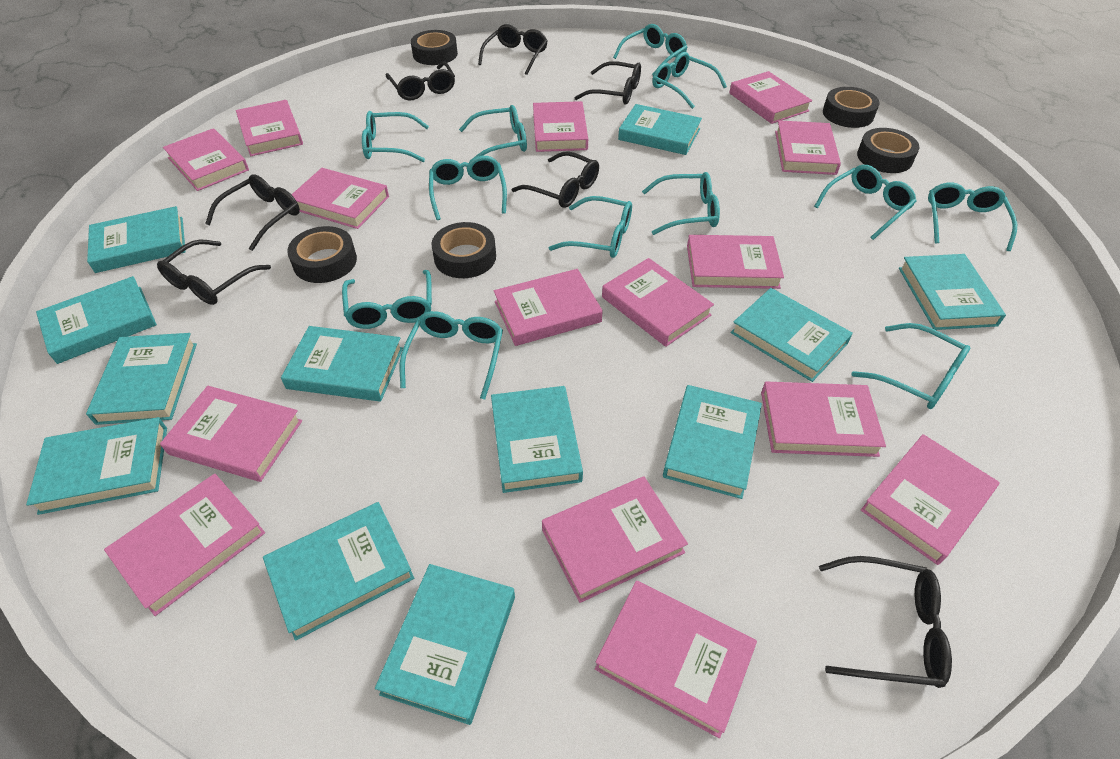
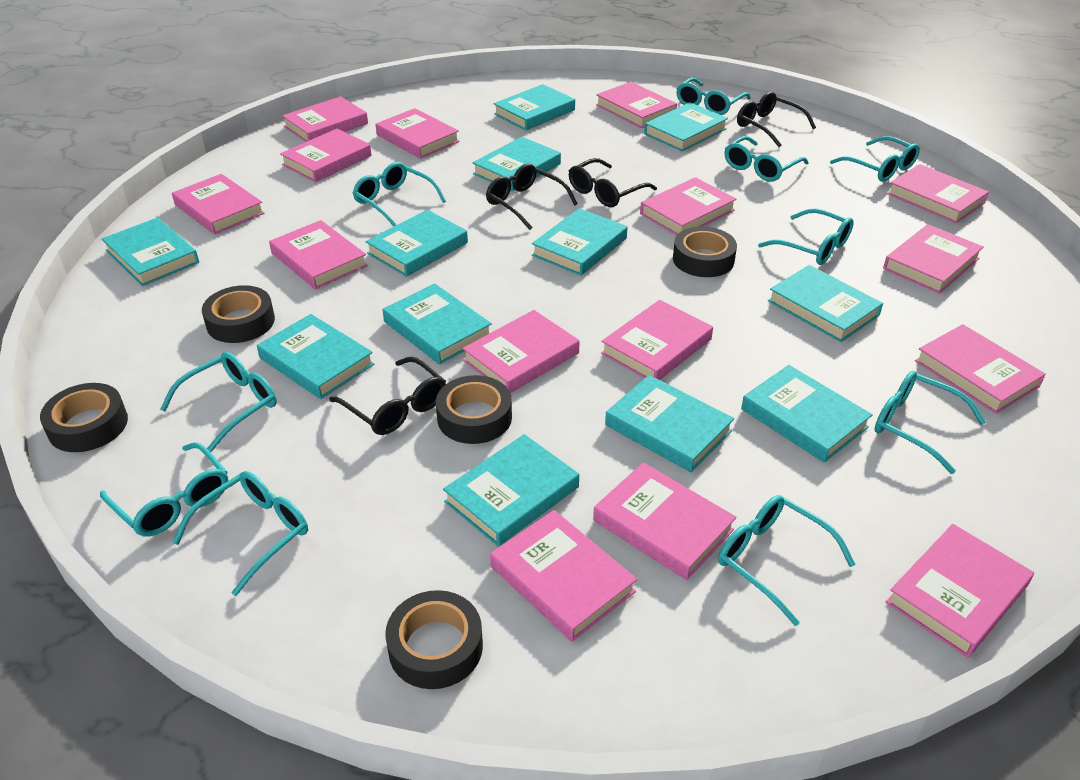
black glasses: [157,240,271,305] [205,174,300,251] [386,62,455,100] [478,24,548,75] [512,151,599,208] [574,61,641,105] [819,556,952,688] = 7 -> [329,357,446,435] [486,164,578,230] [569,158,657,207] [737,92,816,147] = 4
turquoise glasses: [342,270,432,329] [362,111,429,162] [400,311,503,399] [429,156,507,220] [459,105,527,162] [549,196,632,258] [613,24,687,75] [642,172,720,235] [652,52,727,109] [814,165,917,240] [851,323,970,409] [928,182,1017,251] = 12 -> [100,442,228,537] [160,352,277,452] [172,471,308,596] [353,162,446,226] [676,77,751,115] [718,495,856,626] [725,136,809,182] [758,209,854,265] [830,136,920,182] [875,371,986,474] = 10

